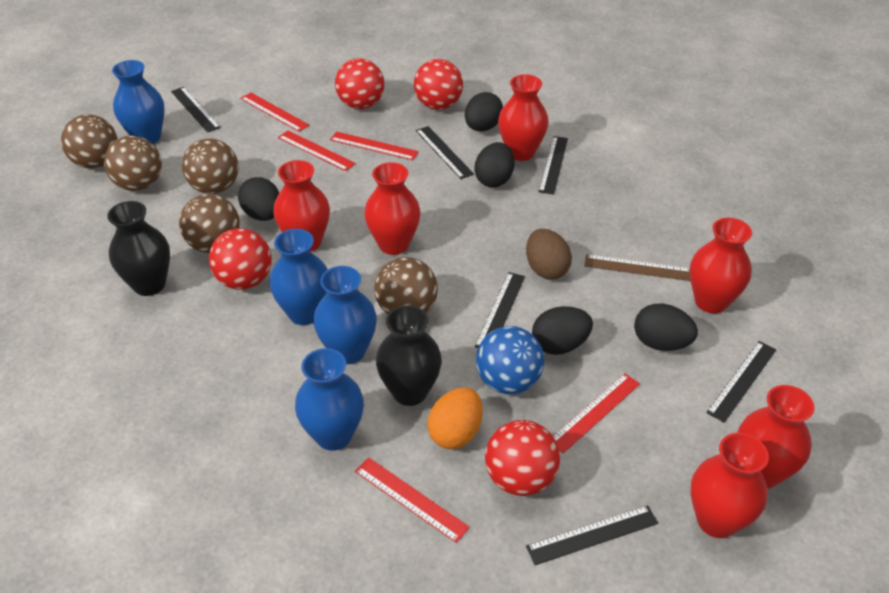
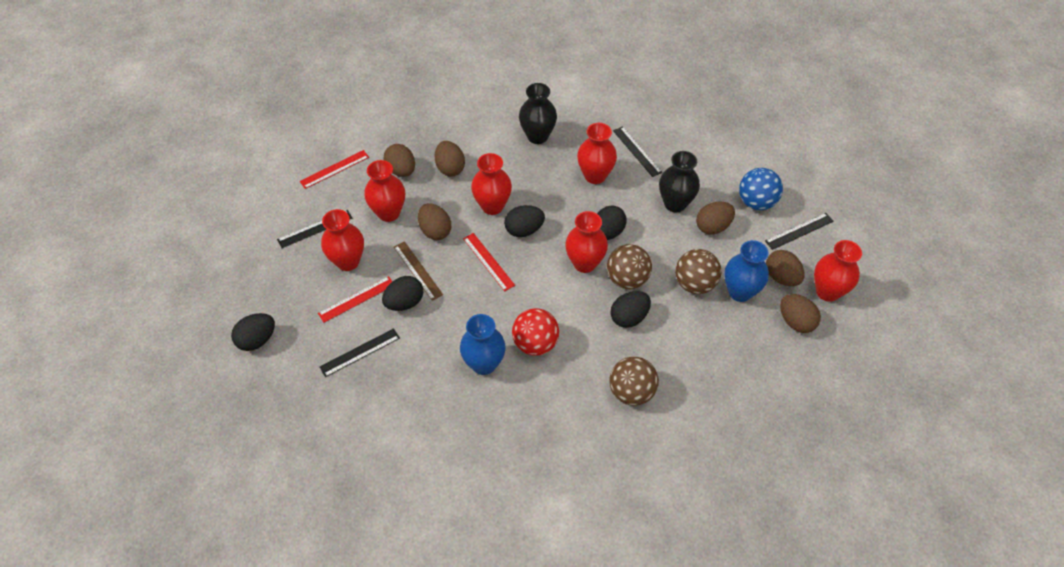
black ruler: [171,87,221,133] [416,126,474,179] [475,272,525,348] [526,505,658,565] [538,136,568,195] [706,341,776,423] = 6 -> [277,210,353,248] [320,328,400,377] [613,126,662,177] [765,213,833,250] = 4
blue vase: [112,60,165,144] [270,229,328,325] [295,348,364,451] [313,266,377,364] = 4 -> [460,314,506,375] [724,240,769,302] = 2
brown ball: [61,114,117,168] [104,136,162,191] [179,194,240,253] [182,139,239,194] [374,257,438,314] = 5 -> [607,244,652,289] [609,357,659,406] [675,249,721,294] = 3
brown egg: [526,229,572,279] = 1 -> [383,144,415,177] [418,203,451,240] [434,141,465,177] [696,201,735,235] [766,250,805,286] [780,294,821,333] = 6
orange egg: [427,387,483,449] = 1 -> none = 0
red ball: [209,228,271,290] [335,58,385,109] [414,59,463,110] [485,420,560,496] = 4 -> [512,308,559,356] = 1
red ruler: [240,93,309,132] [278,131,356,171] [330,131,419,160] [355,457,470,543] [553,373,640,453] = 5 -> [300,150,369,189] [318,276,393,323] [463,233,515,291] = 3

